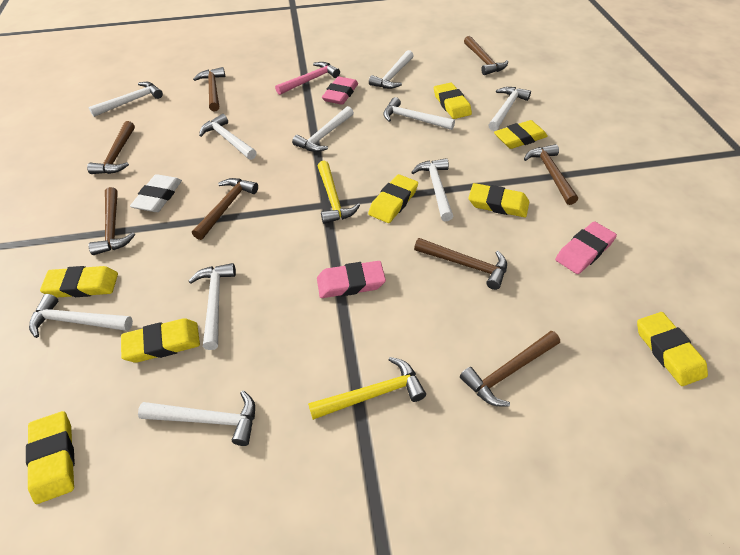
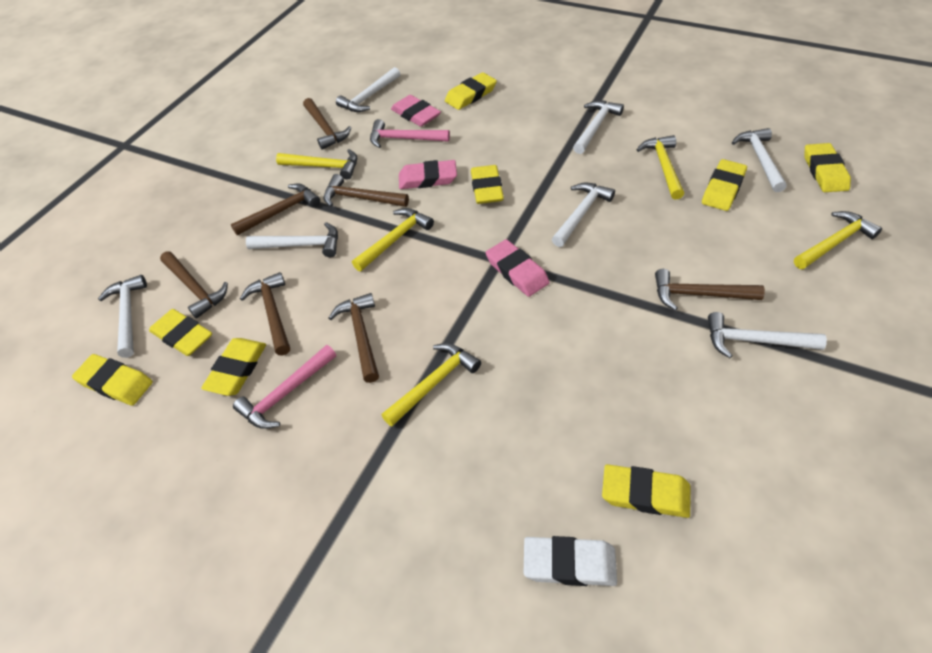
brown hammer: [87,121,135,174] [89,187,135,255] [192,178,258,240] [193,67,225,111] [414,238,507,290] [460,331,560,406] [464,36,508,75] [524,144,578,205] = 8 -> [160,251,228,319] [231,184,320,236] [240,272,290,356] [303,98,351,150] [324,174,409,207] [329,293,379,383] [655,269,765,311] = 7
pink hammer: [275,62,340,95] = 1 -> [233,345,336,429] [370,119,450,148] = 2
white hammer: [29,294,133,338] [89,82,163,117] [138,391,255,446] [189,263,236,350] [199,114,257,160] [292,106,354,152] [369,50,414,89] [383,97,455,130] [411,158,453,221] [488,87,531,131] = 10 -> [98,275,147,358] [246,222,338,257] [336,67,400,112] [552,183,615,247] [573,100,624,154] [708,312,827,358] [732,128,787,192] = 7
yellow hammer: [308,357,426,420] [318,161,360,224] = 2 -> [276,149,357,180] [352,208,434,271] [381,343,481,426] [637,135,684,200] [794,211,882,269] = 5

